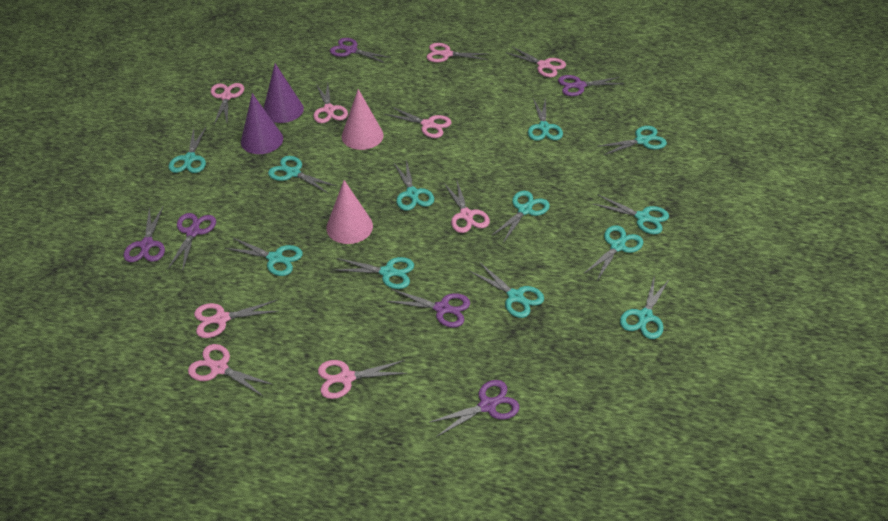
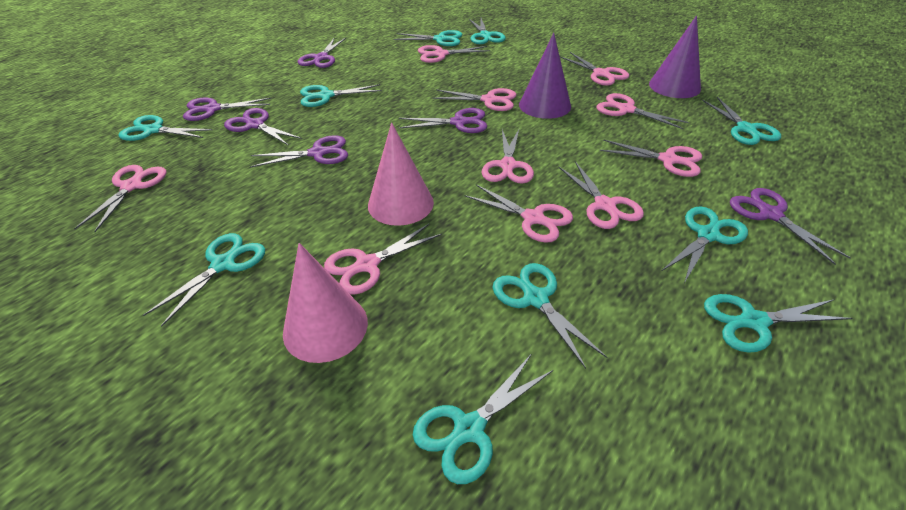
pink scissors: [188,344,274,397] [194,300,279,338] [211,83,244,124] [313,83,348,123] [318,360,407,399] [385,106,452,138] [427,43,489,63] [444,181,490,233] [505,46,566,77] = 9 -> [74,165,167,232] [324,224,442,295] [418,45,490,63] [433,88,516,111] [465,184,573,243] [482,129,534,184] [558,161,644,229] [560,52,629,86] [597,93,689,129] [599,139,702,177] = 10
turquoise scissors: [169,127,206,173] [225,237,303,276] [268,156,336,193] [334,257,414,289] [393,159,434,211] [469,262,544,318] [491,191,550,243] [528,98,563,141] [585,225,643,281] [593,195,669,234] [597,126,667,155] [620,275,669,339] = 12 -> [119,115,213,141] [143,233,265,327] [300,84,382,107] [394,30,462,46] [413,355,553,484] [469,18,506,44] [492,263,607,369] [662,206,748,283] [702,97,781,145] [704,294,853,353] = 10

